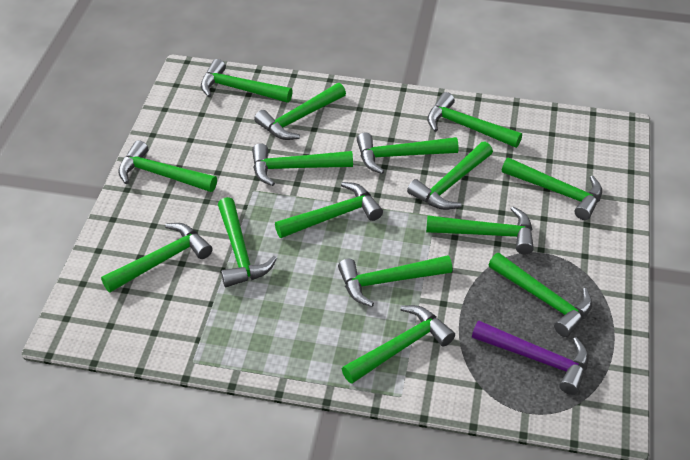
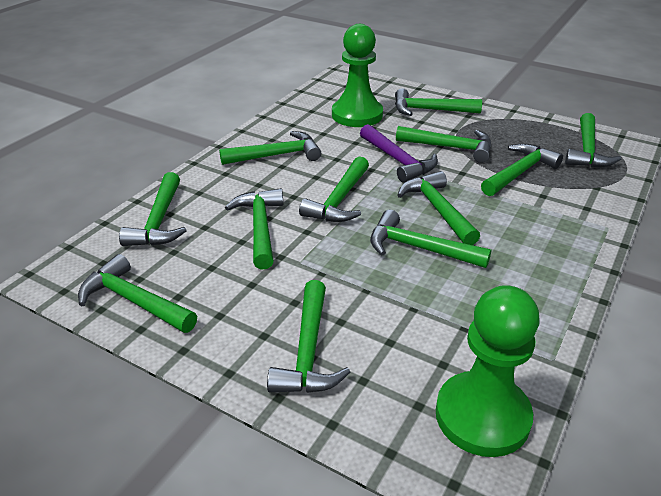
green hammer: [101,223,213,292] [118,140,217,192] [201,59,293,103] [218,197,277,287] [252,143,353,186] [254,83,346,140] [275,182,383,238] [338,255,452,307] [342,305,455,384] [357,133,459,174] [407,142,493,210] [426,206,534,254] [427,92,522,148] [489,253,592,337] [502,158,602,220] = 15 -> [78,254,197,333] [119,172,187,246] [219,131,321,165] [225,188,283,269] [267,280,350,393] [299,156,369,222] [370,210,491,268] [395,88,482,116] [396,126,491,163] [398,171,480,245] [481,144,563,196] [565,113,621,168] = 12
green pawn: none = 0 -> [332,24,383,127] [436,285,540,457] = 2

